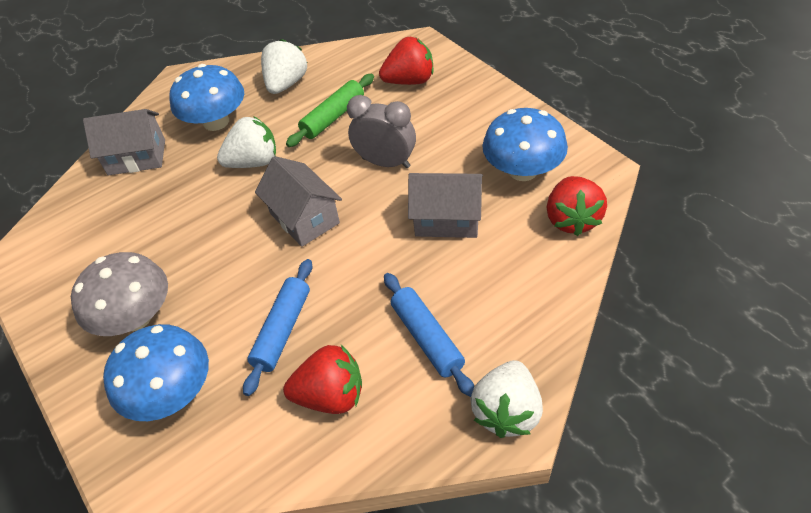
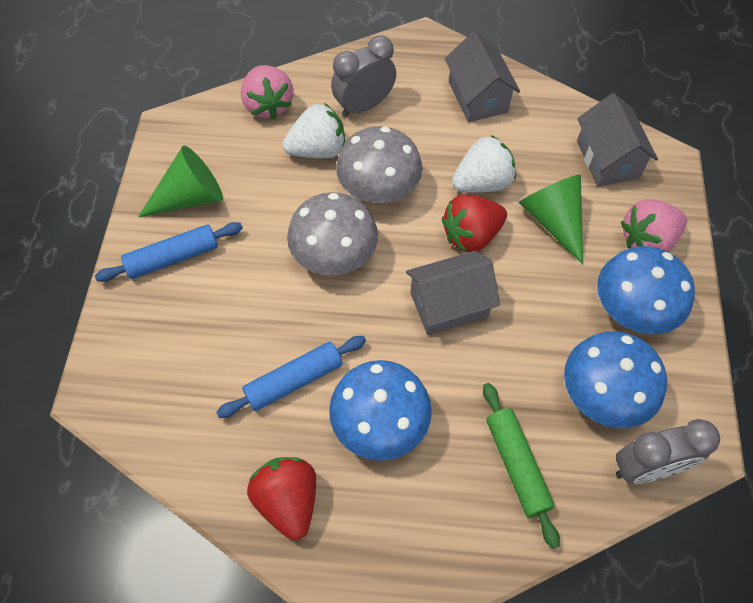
green cone: none = 0 -> [138,146,223,217] [519,174,583,265] = 2
grey clock: [347,95,416,168] = 1 -> [331,36,396,117] [616,419,720,484] = 2
grey mushroom: [71,252,168,336] = 1 -> [287,192,378,275] [336,126,422,203] = 2
pink strawberry: none = 0 -> [241,65,294,119] [621,199,687,252] = 2
red strawberry: [283,345,362,414] [379,37,434,85] [547,176,607,236] = 3 -> [247,457,316,540] [442,194,507,253] = 2
white strawberry: [217,116,276,168] [261,39,307,94] [470,360,543,438] = 3 -> [282,103,345,158] [452,135,516,193] = 2

